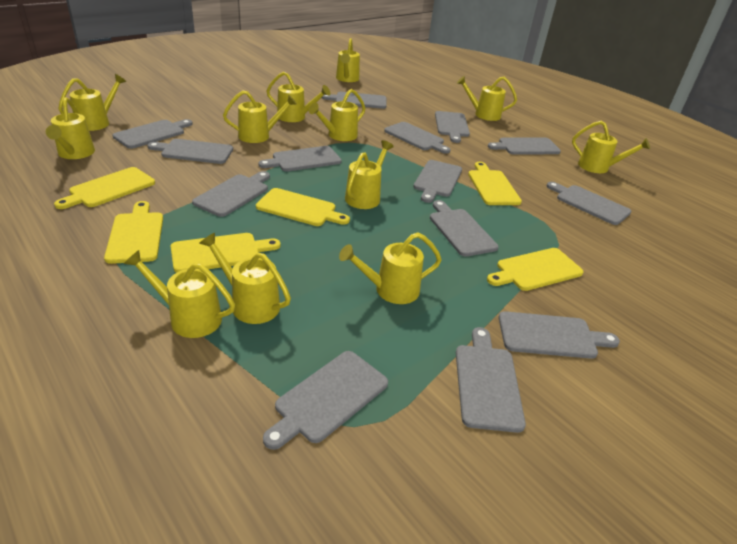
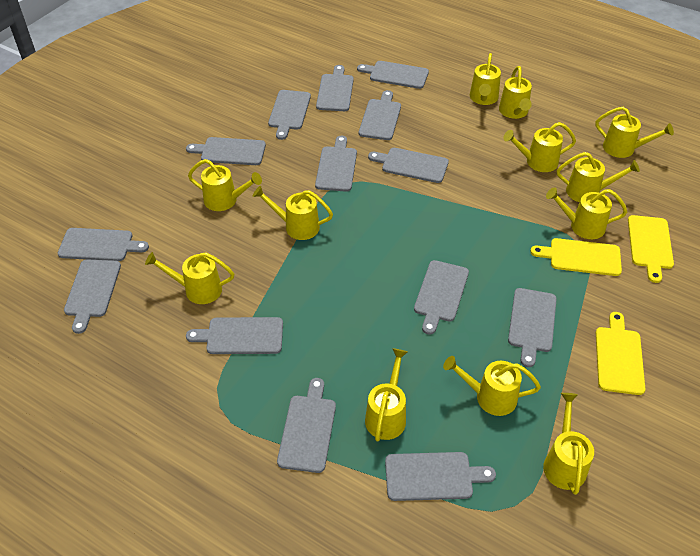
yellow cutting board: [54,167,155,209] [104,201,163,264] [171,233,280,273] [256,188,350,226] [468,162,522,205] [487,248,584,291] = 6 -> [530,238,622,276] [596,312,645,395] [628,215,674,283] = 3

